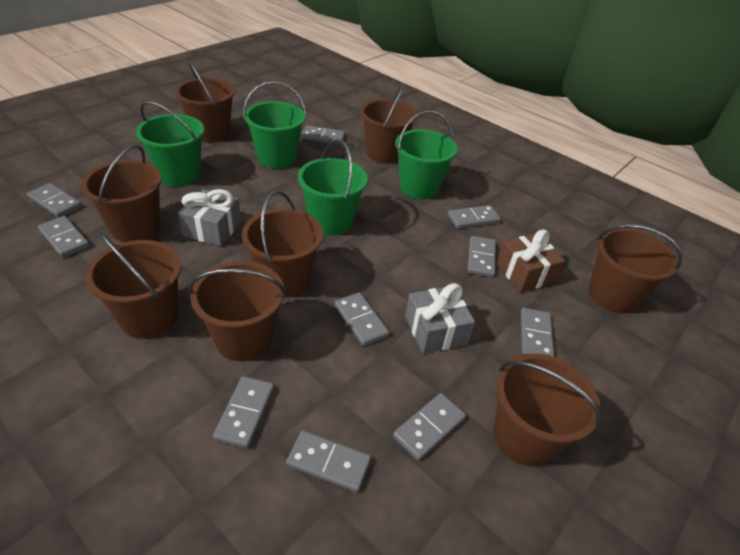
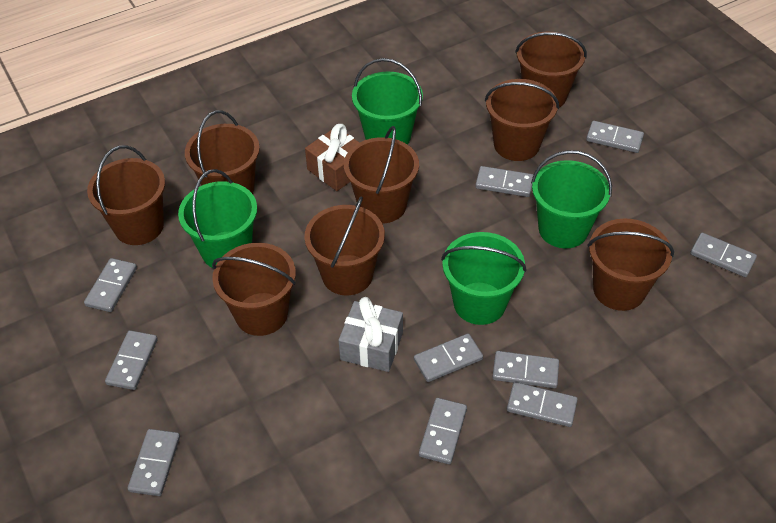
grey gift: [178,189,241,246] [405,283,475,354] = 2 -> [338,297,403,372] = 1

